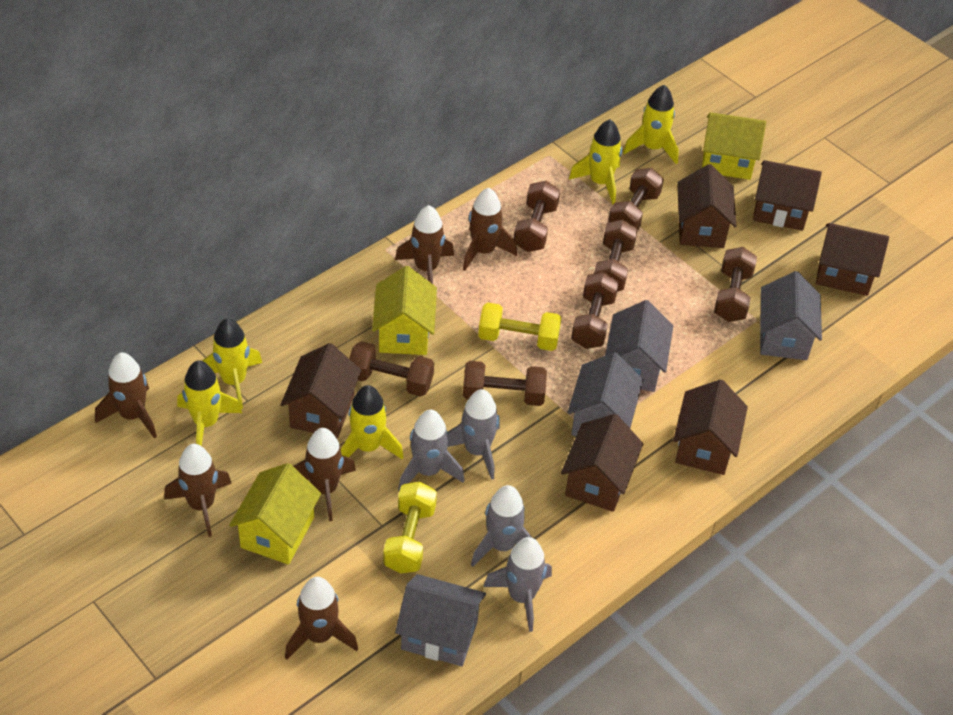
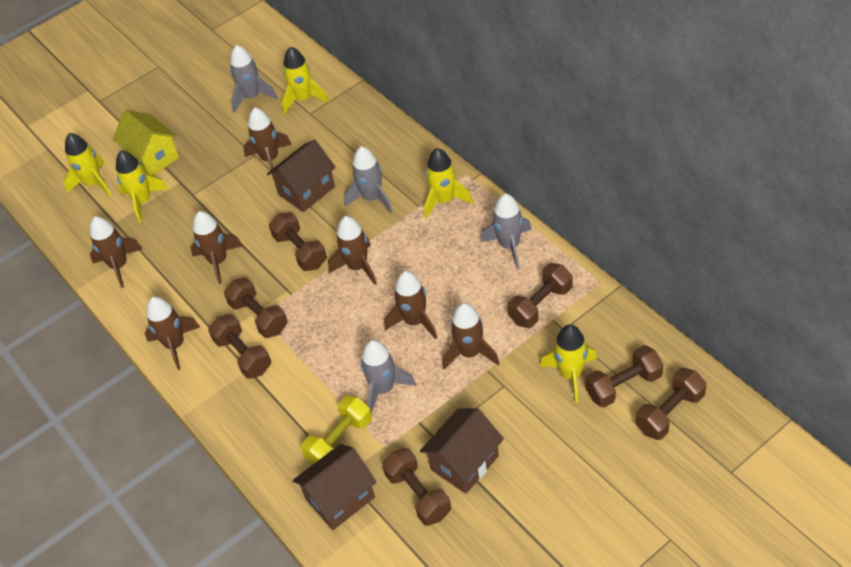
brown house: [281,343,362,438] [561,414,643,512] [673,379,748,475] [677,164,736,248] [753,160,822,231] [816,223,889,296] = 6 -> [267,139,336,212] [292,444,377,530] [420,408,504,494] = 3
brown rocket: [95,353,157,438] [164,444,232,537] [285,577,358,660] [293,428,356,521] [395,205,454,284] [463,188,517,271] = 6 -> [90,216,142,288] [145,297,200,370] [190,211,243,284] [243,107,292,170] [328,216,377,285] [385,271,438,339] [443,303,500,369] = 7
grey house: [395,574,486,666] [567,352,643,436] [605,300,673,392] [760,271,822,360] = 4 -> none = 0
yellow dumbbell: [383,482,437,574] [478,303,562,351] = 2 -> [301,395,372,464] = 1
yellow house: [229,463,321,564] [372,266,437,355] [702,112,766,180] = 3 -> [113,110,179,176] = 1

